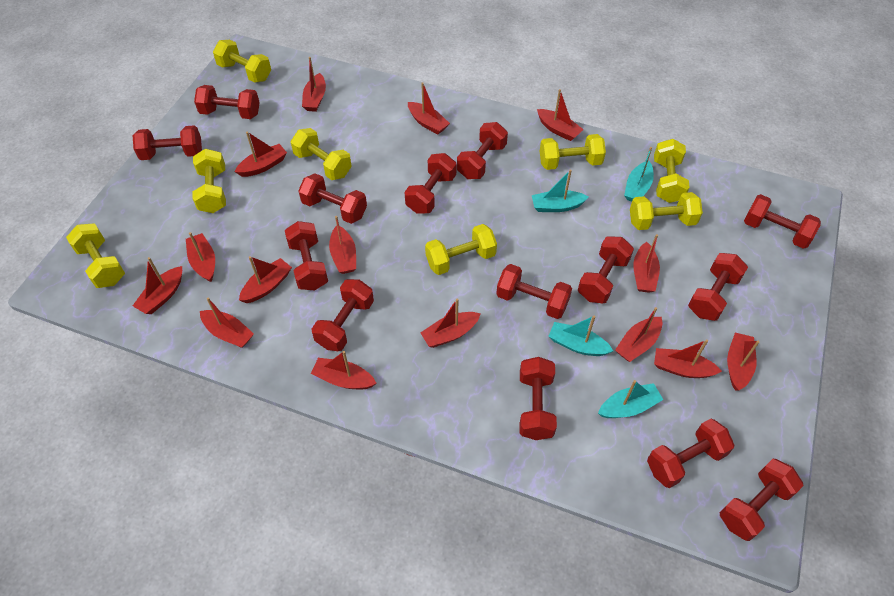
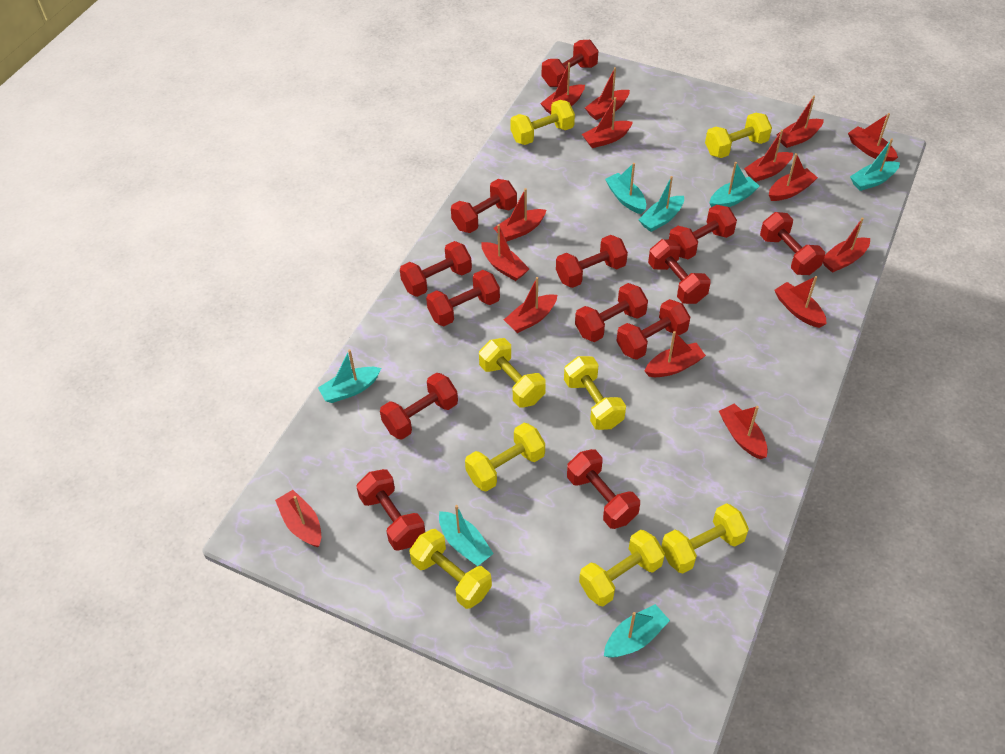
red dumbbell: [132,125,202,160] [194,85,260,119] [285,221,328,290] [298,174,367,224] [312,279,374,351] [405,153,457,214] [457,122,508,179] [496,264,572,319] [520,357,557,440] [578,236,634,303] [647,419,734,488] [688,253,748,321] [720,459,804,541] [744,194,821,249] = 14 -> [356,469,425,551] [380,373,458,440] [400,241,472,297] [426,270,500,326] [451,179,517,233] [542,40,598,87] [556,235,628,288] [567,449,640,529] [575,283,648,342] [616,299,690,360] [648,239,711,304] [669,205,737,259] [760,212,825,275] = 13
turquoise boat: [532,170,589,212] [548,316,613,356] [598,380,663,418] [624,147,654,202] = 4 -> [318,349,381,403] [439,505,494,566] [604,604,670,657] [605,163,646,214] [638,176,684,232] [710,162,760,207] [850,139,900,191] = 7

